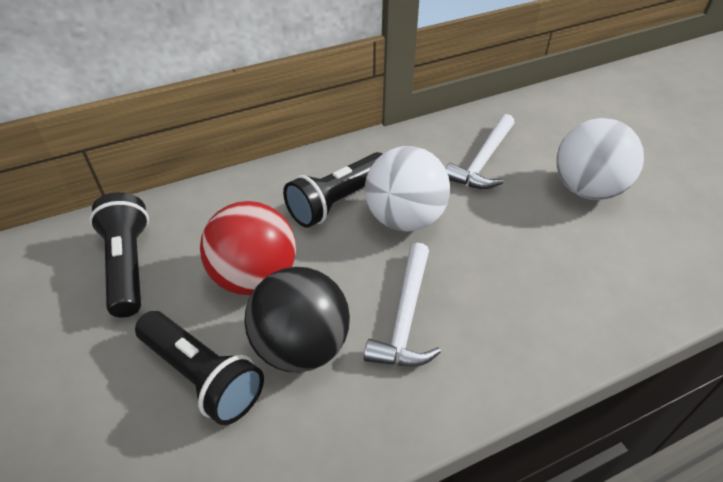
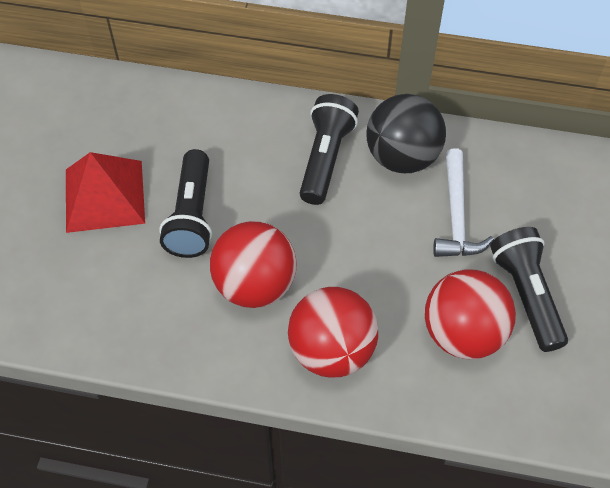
red ball: [200,201,296,295] = 1 -> [210,221,297,308] [288,287,378,377] [425,270,516,359] = 3
red pyramid: none = 0 -> [66,152,145,233] = 1
white ball: [365,146,450,232] [556,118,644,200] = 2 -> none = 0
white hammer: [364,243,441,366] [446,114,515,189] = 2 -> [433,148,494,257] = 1

